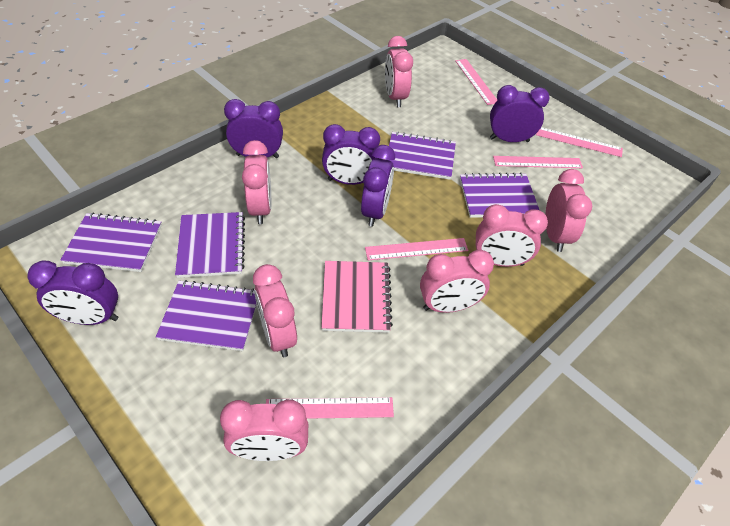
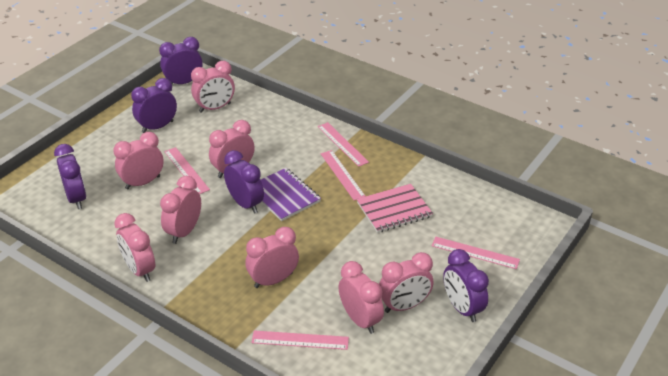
pink clock: [220,399,308,461] [242,140,271,224] [253,264,297,357] [385,36,413,107] [420,250,494,313] [476,204,548,267] [545,169,592,252] = 7 -> [113,132,164,189] [114,213,155,282] [160,176,201,244] [191,61,235,113] [209,120,255,178] [245,227,299,288] [338,261,384,334] [379,252,433,313] = 8
purple notebook: [60,212,162,272] [156,280,257,351] [175,212,245,278] [389,131,456,180] [460,172,539,218] = 5 -> [261,168,321,221] = 1

